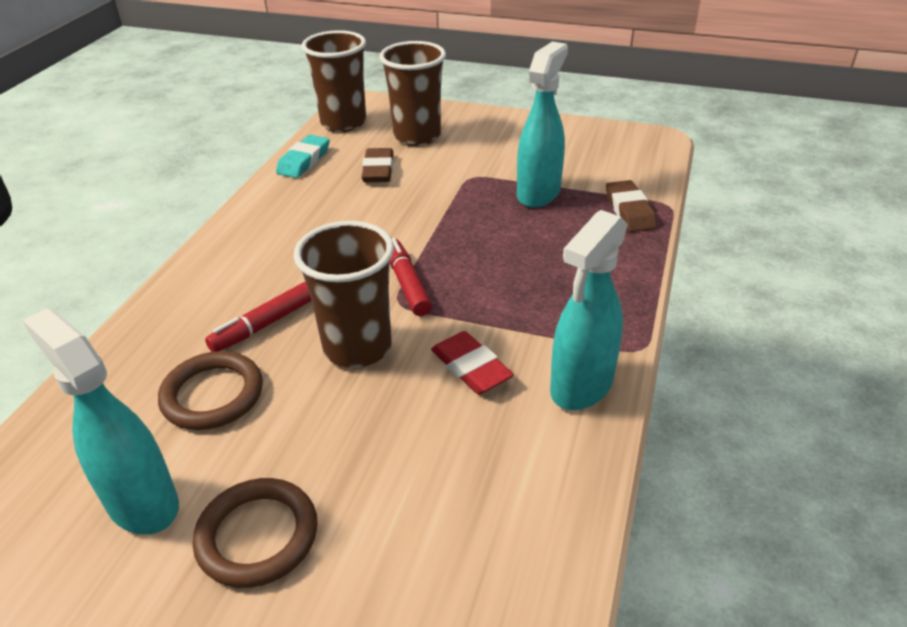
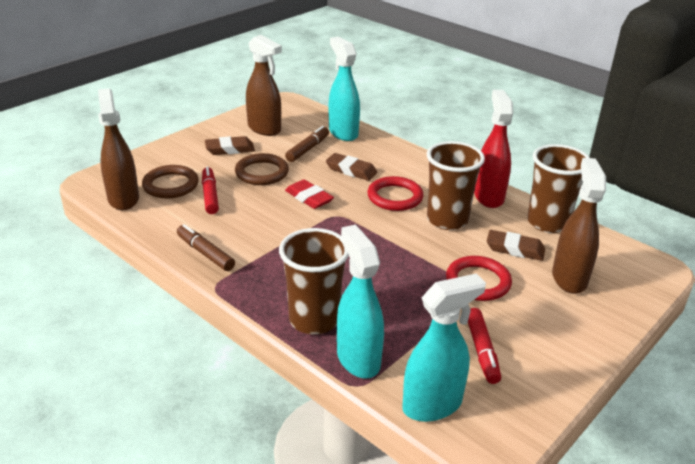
brown eraser: [361,148,394,182] [606,180,657,232] = 2 -> [205,136,255,155] [326,153,377,181] [487,230,545,261] = 3
brown marker: none = 0 -> [177,224,235,271] [285,126,329,162] = 2
brown spray bottle: none = 0 -> [98,88,139,210] [246,35,282,136] [552,158,606,294] = 3
red ring: none = 0 -> [367,176,423,211] [446,256,512,301] = 2
red spray bottle: none = 0 -> [474,90,513,208] = 1
turquoise eraser: [276,135,330,178] = 1 -> none = 0

